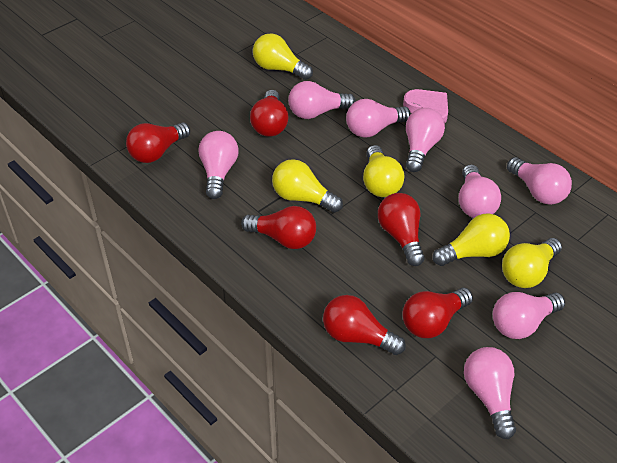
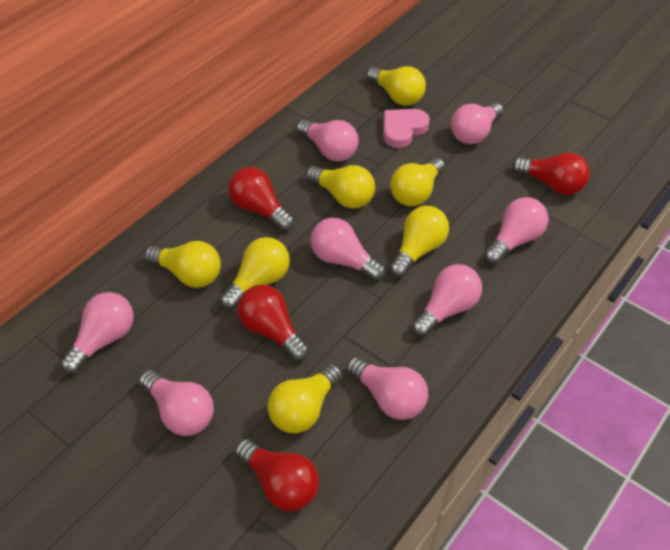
red light bulb: [126,122,190,163] [241,206,316,249] [250,90,289,137] [323,295,406,355] [378,193,425,266] [403,288,473,338] = 6 -> [228,167,294,231] [235,439,319,511] [237,285,309,361] [512,152,590,195] = 4
yellow light bulb: [253,33,313,80] [272,159,343,213] [363,145,405,197] [433,213,510,266] [502,238,562,288] = 5 -> [144,241,221,288] [220,237,290,310] [267,364,343,433] [306,165,375,208] [367,66,426,106] [389,206,449,277] [390,158,445,206] = 7

